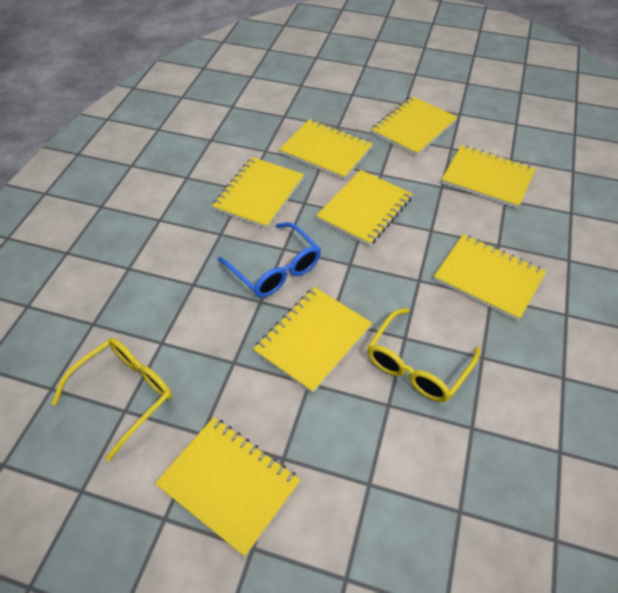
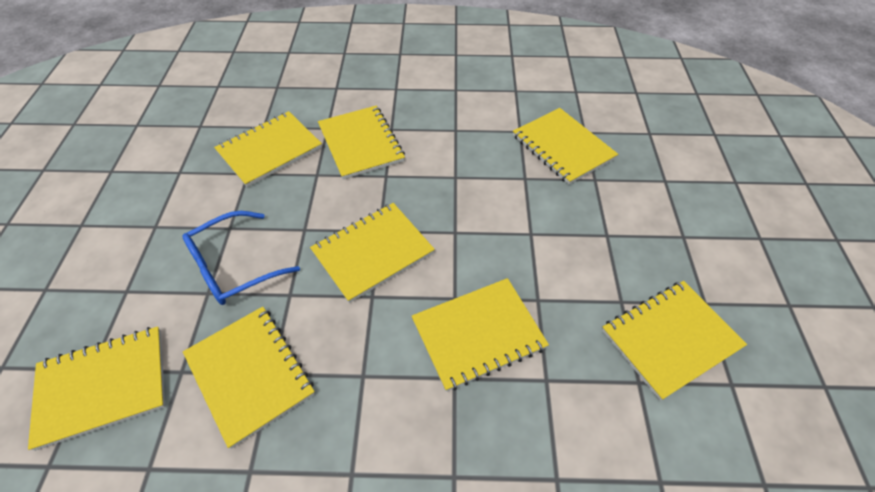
yellow glasses: [51,338,172,461] [367,308,480,402] = 2 -> none = 0

